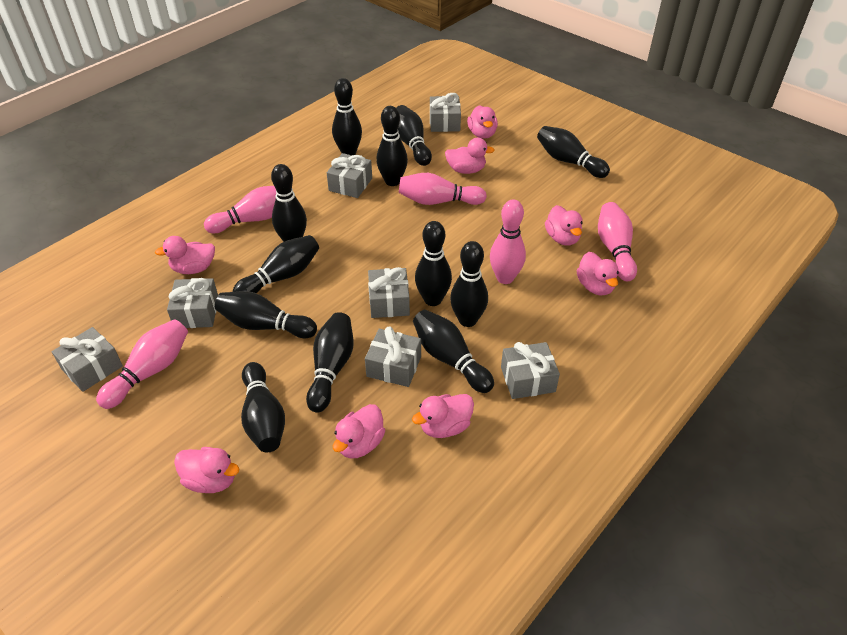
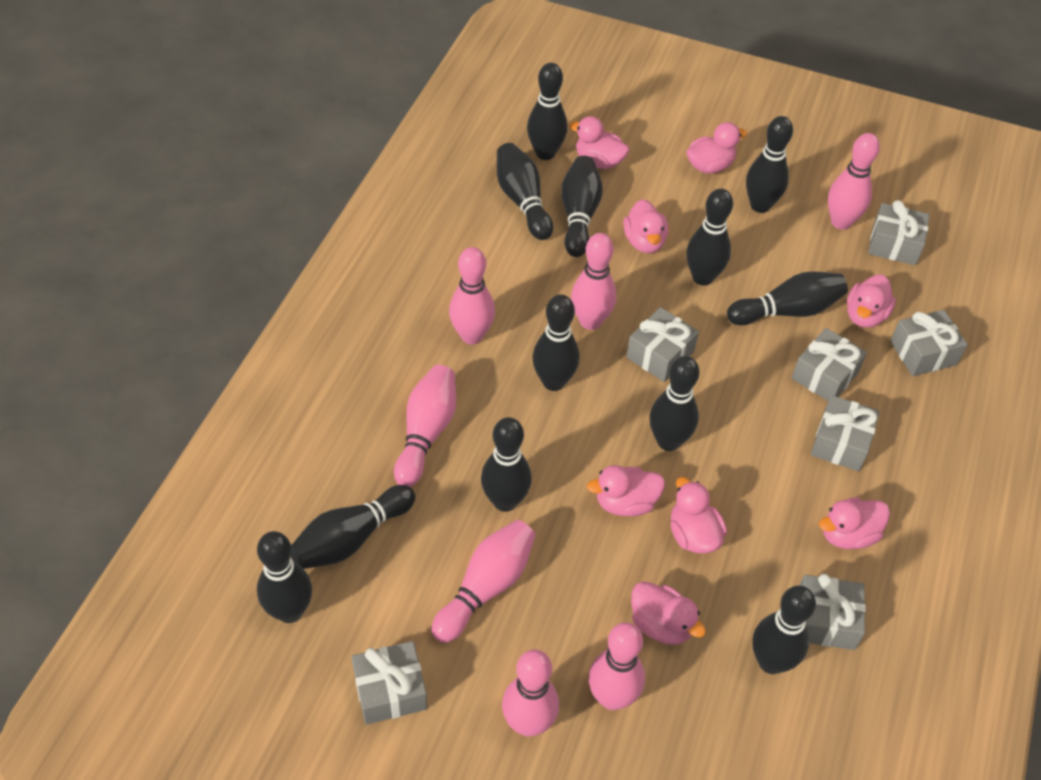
pink bowling pin: [96,319,188,409] [204,186,276,233] [399,173,487,205] [490,199,526,284] [598,202,637,281] = 5 -> [394,365,456,487] [431,520,536,643] [449,247,495,344] [502,650,559,737] [571,233,616,330] [589,622,645,710] [828,133,880,230] = 7

